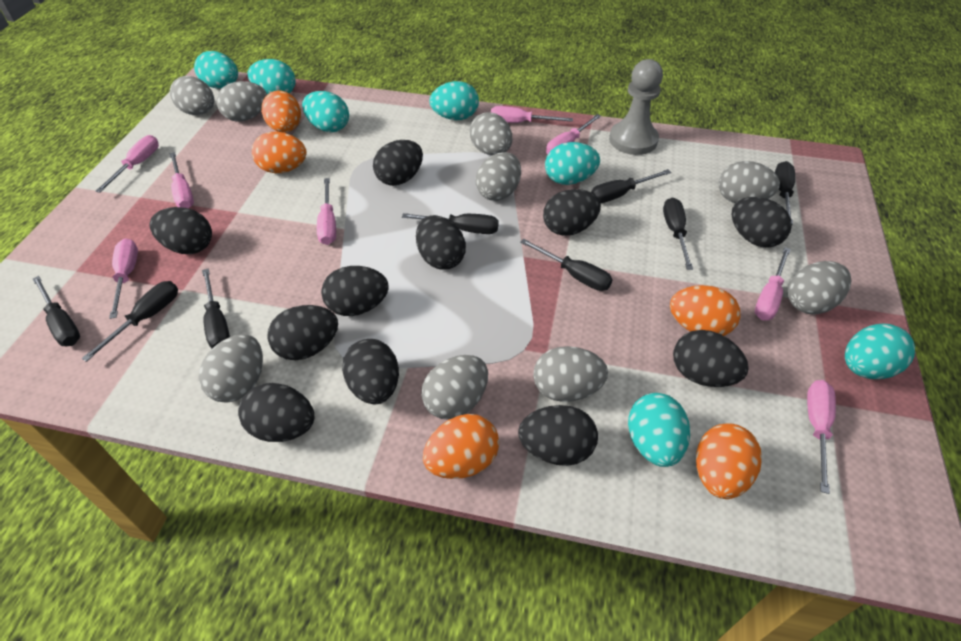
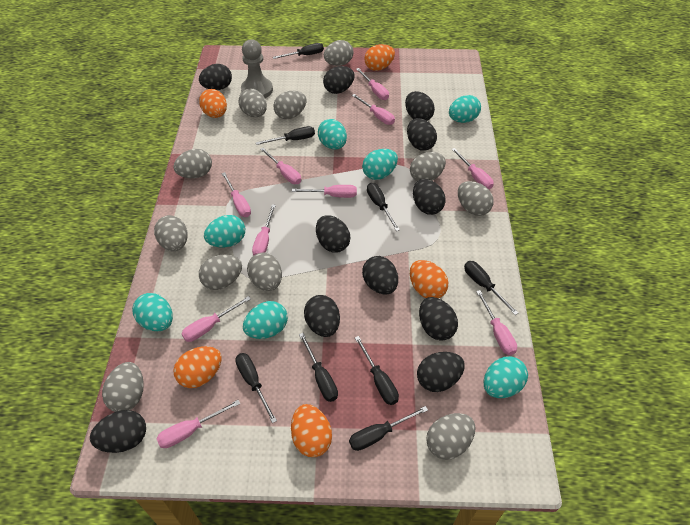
grey egg: [170,76,214,115] [199,334,263,403] [216,81,267,122] [421,355,488,420] [470,112,512,155] [476,152,521,201] [533,346,608,402] [719,161,780,203] [788,261,852,314] = 9 -> [102,362,144,412] [154,215,188,251] [173,149,212,178] [199,255,242,290] [238,89,267,117] [247,253,282,291] [273,91,306,119] [324,40,353,66] [410,152,446,181] [426,413,476,460] [458,181,494,216] = 11
pink screwdriver: [95,135,159,193] [109,239,138,319] [170,152,194,209] [317,178,336,245] [491,106,573,123] [546,114,601,154] [755,247,791,320] [807,380,836,494] = 8 -> [156,400,240,448] [181,296,251,342] [222,172,251,217] [252,204,276,256] [260,148,301,184] [292,185,357,198] [352,94,395,125] [356,68,389,100] [452,148,494,189] [476,290,517,355] = 10

